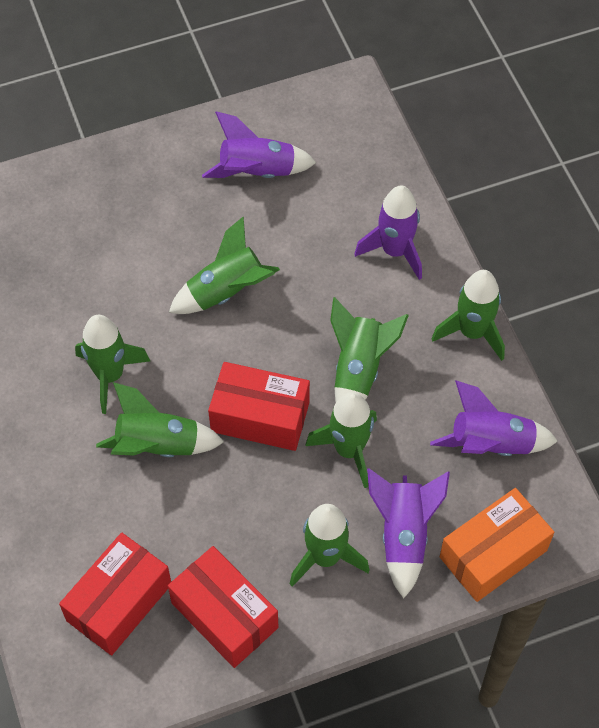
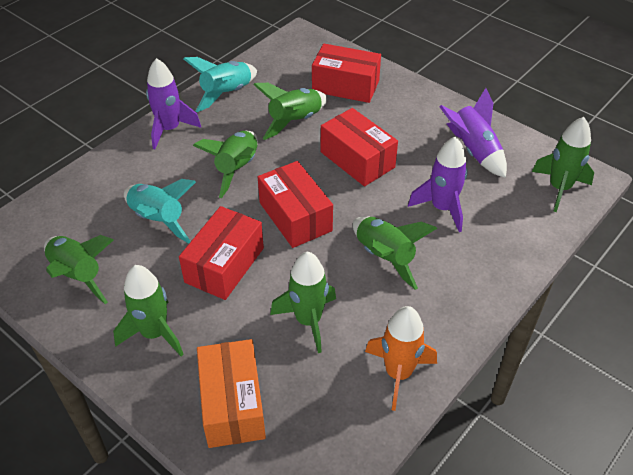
orange rocket: none = 0 -> [365,306,437,411] = 1
purple rocket: [202,111,316,178] [354,185,422,280] [367,468,450,598] [430,380,558,456] = 4 -> [146,58,201,149] [408,137,468,232] [439,88,507,178] = 3
red box: [59,532,171,656] [168,546,279,668] [208,362,310,451] = 3 -> [179,206,264,300] [258,161,333,248] [312,44,381,103] [321,108,398,186] = 4
turquoise rocket: none = 0 -> [124,179,196,244] [184,57,257,112] = 2

